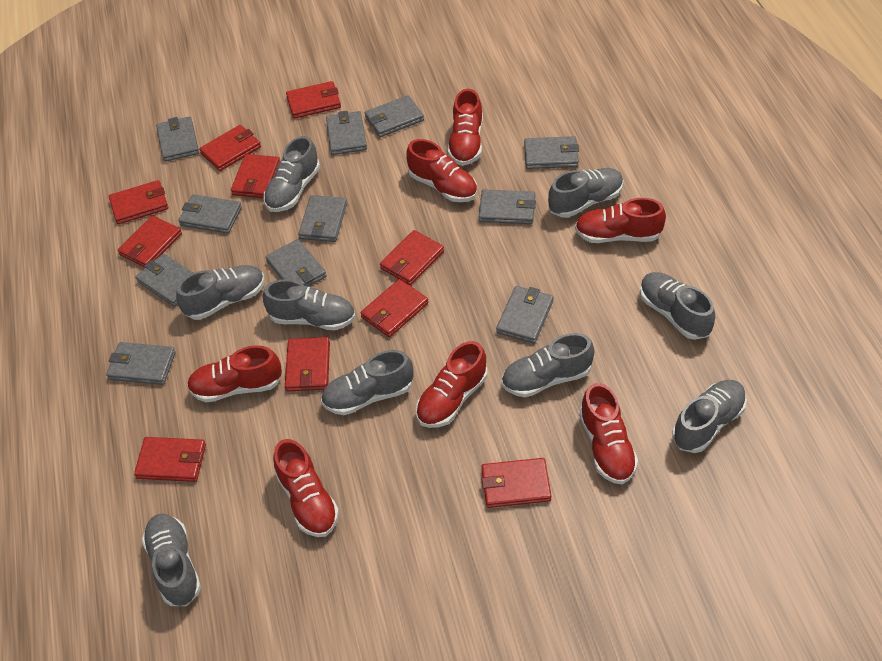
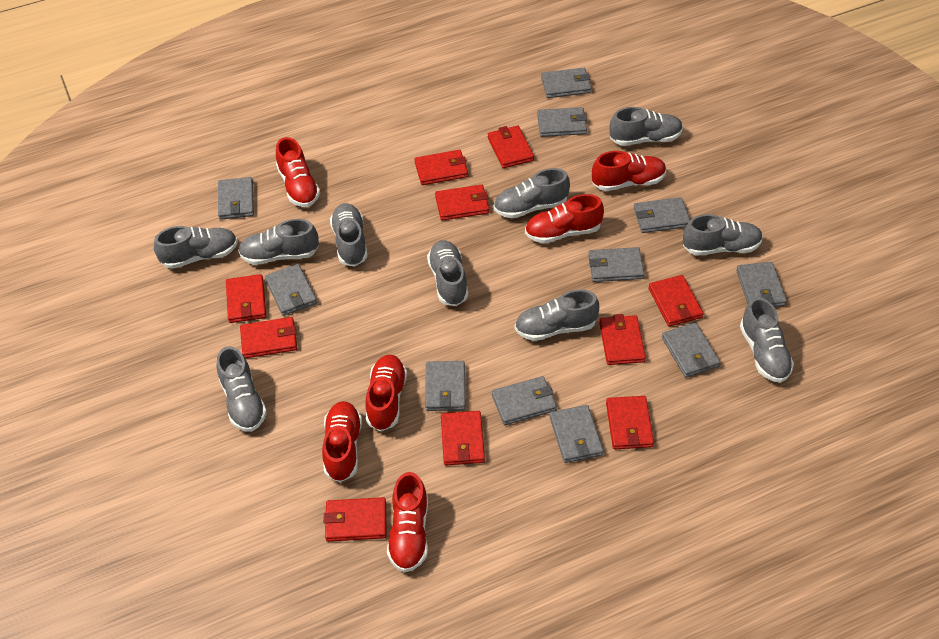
grey shoe: [142,513,201,606] [176,265,265,320] [263,136,320,212] [263,279,355,331] [321,350,413,415] [501,333,594,397] [548,168,624,218] [640,272,715,340] [672,380,747,453] = 9 -> [154,226,238,269] [216,346,267,432] [238,219,319,265] [330,203,368,267] [427,240,468,306] [493,168,570,218] [515,290,599,341] [610,107,683,146] [683,214,763,256] [740,297,794,383] = 10
red shoe: [187,345,282,402] [273,439,339,537] [406,139,477,202] [416,341,487,428] [447,89,483,166] [575,198,666,243] [579,383,638,484] = 7 -> [276,137,320,207] [322,401,362,482] [366,355,407,431] [387,472,428,573] [525,194,604,243] [592,151,666,191] = 6

